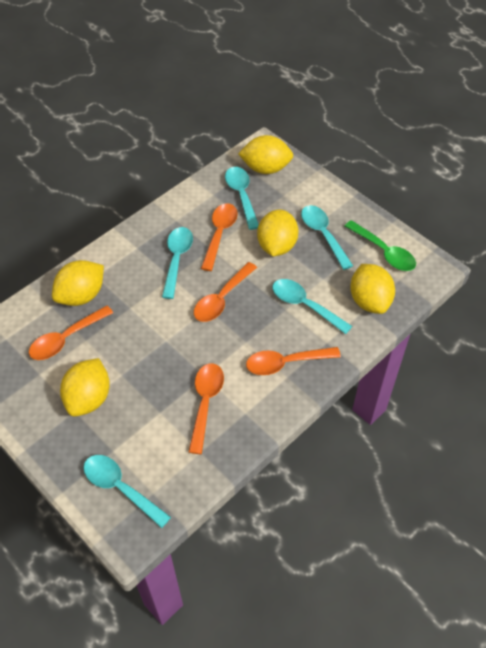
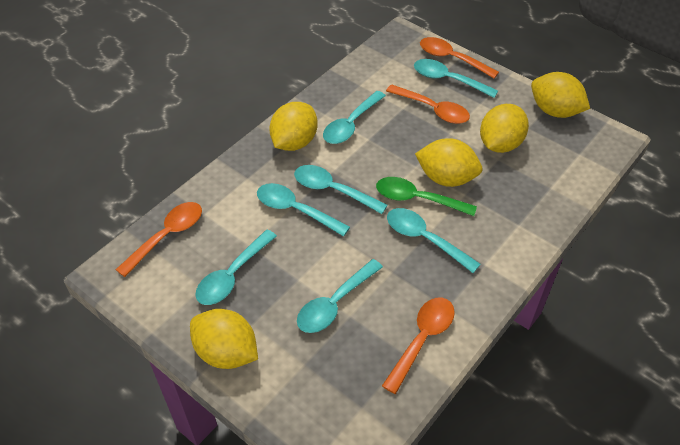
orange spoon: [29,306,113,360] [189,363,224,454] [194,262,257,322] [201,203,238,271] [246,347,341,375] = 5 -> [115,202,202,277] [382,297,455,394] [386,84,470,124] [420,37,499,78] = 4
turquoise spoon: [84,455,171,528] [162,227,193,299] [225,167,259,230] [273,279,352,334] [301,205,353,270] = 5 -> [195,230,277,305] [257,183,350,236] [294,165,388,214] [297,259,383,333] [323,91,386,144] [387,208,481,273] [414,59,498,98] = 7

